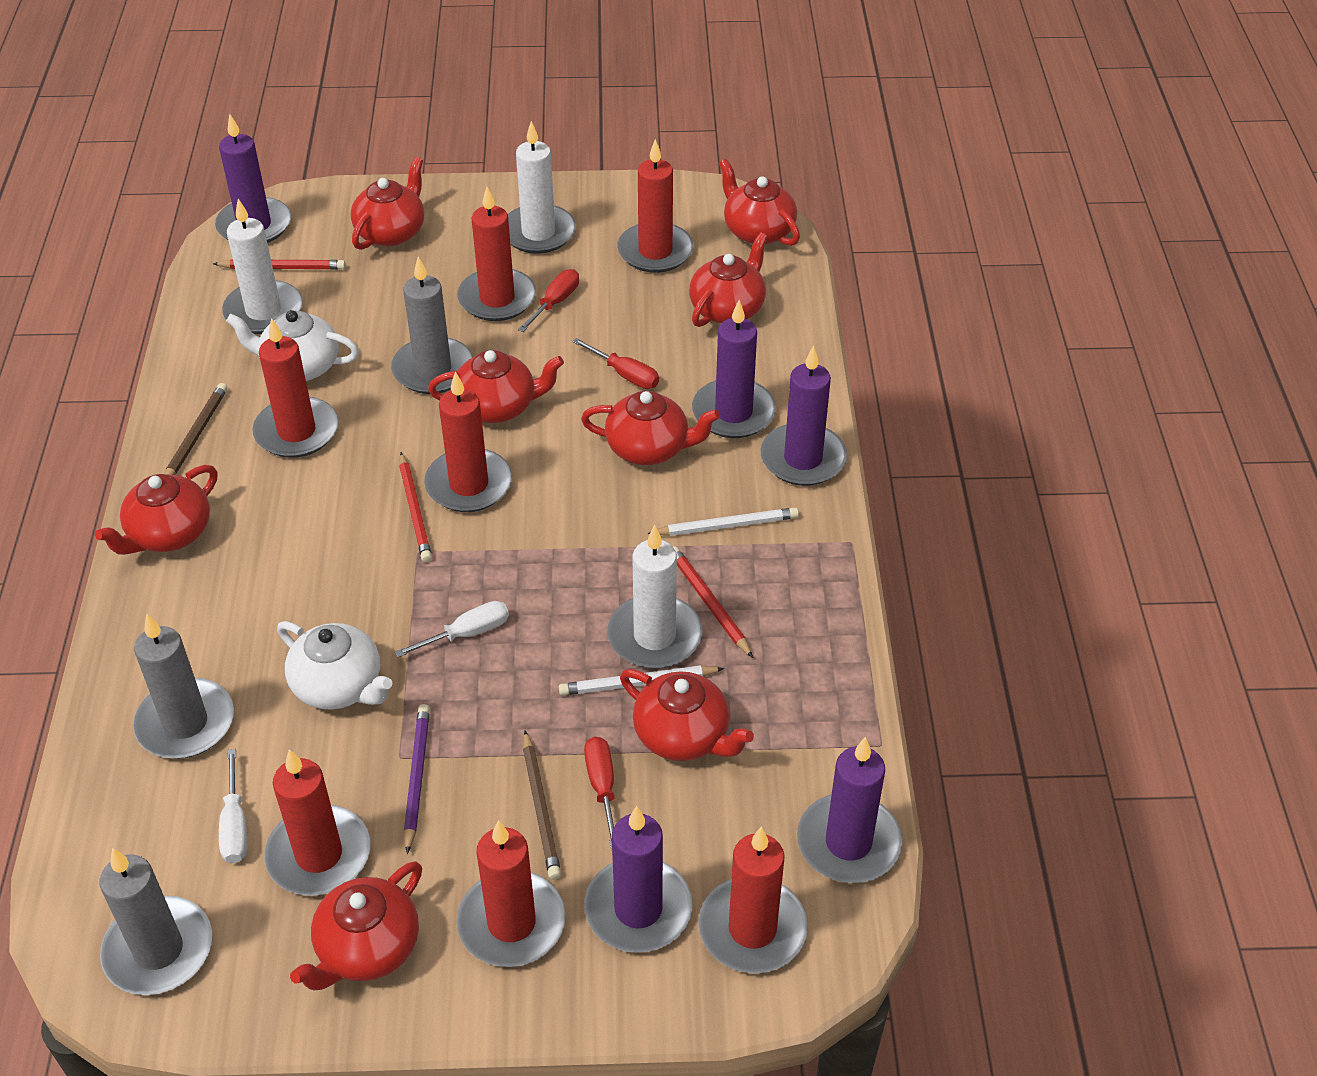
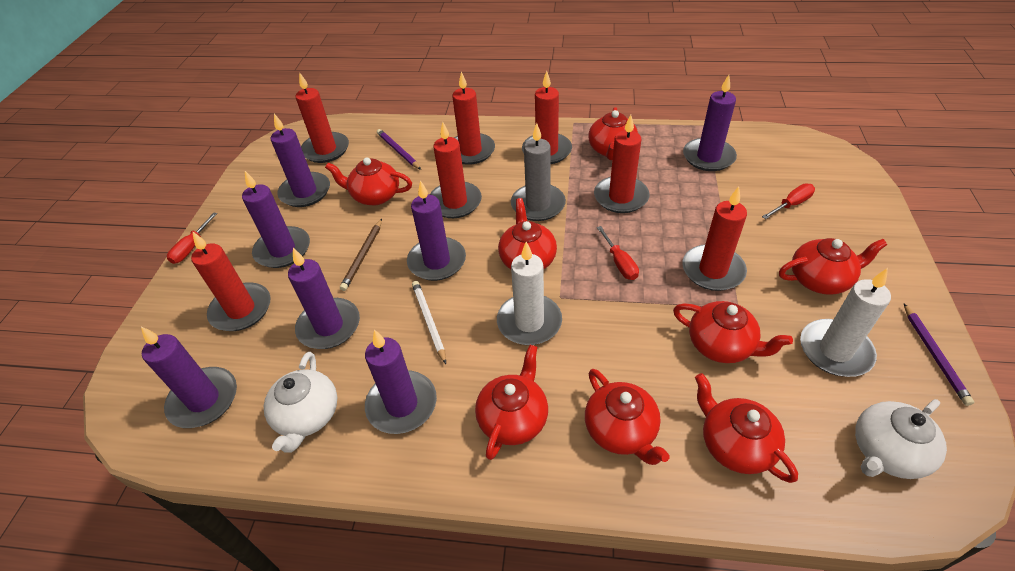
brown pencil: [165,383,228,475] [523,731,561,880] = 2 -> [340,219,382,291] = 1
grey candle: [99,848,212,995] [133,614,234,759] [391,257,473,394] = 3 -> [511,123,566,221] = 1
purple candle: [215,114,291,243] [584,806,692,953] [692,300,776,438] [761,345,847,486] [797,737,902,883] = 5 -> [141,326,237,428] [242,171,310,268] [271,114,330,207] [288,248,360,349] [365,330,437,434] [407,180,466,281] [683,75,737,171] = 7
purple pencil: [404,704,430,854] = 1 -> [377,129,421,170] [904,304,974,406] = 2
red pencil: [213,259,346,270] [399,452,432,563] [673,546,753,658] = 3 -> none = 0
white candle: [222,199,302,334] [508,121,576,254] [608,525,702,669] = 3 -> [497,242,562,345] [800,268,891,377] = 2
white pencil: [559,665,724,696] [647,507,799,536] = 2 -> [412,281,446,364] = 1
white screwdriver: [219,749,247,863] [395,601,509,657] = 2 -> none = 0

